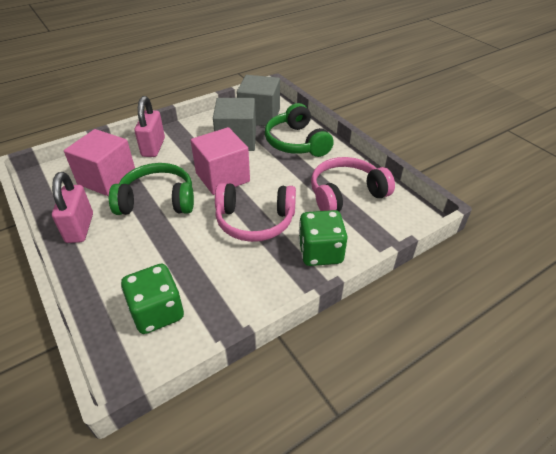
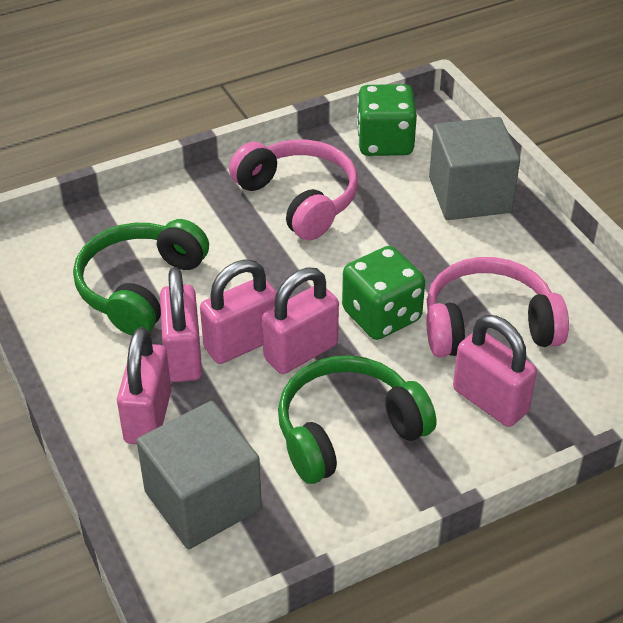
pink cube: [64,129,135,196] [191,127,250,195] = 2 -> none = 0
pink padlock: [52,172,93,243] [135,96,165,157] = 2 -> [117,327,171,444] [160,267,202,382] [200,259,277,364] [262,267,339,374] [453,315,537,427] = 5

